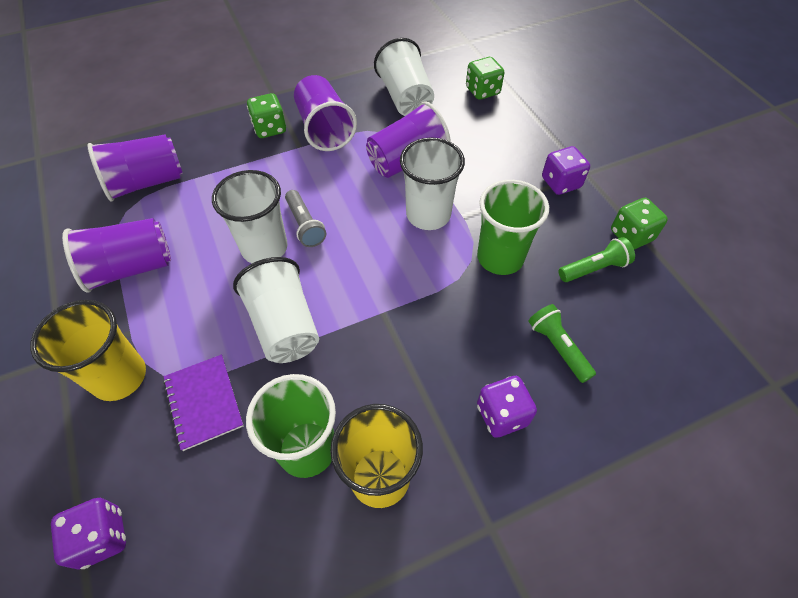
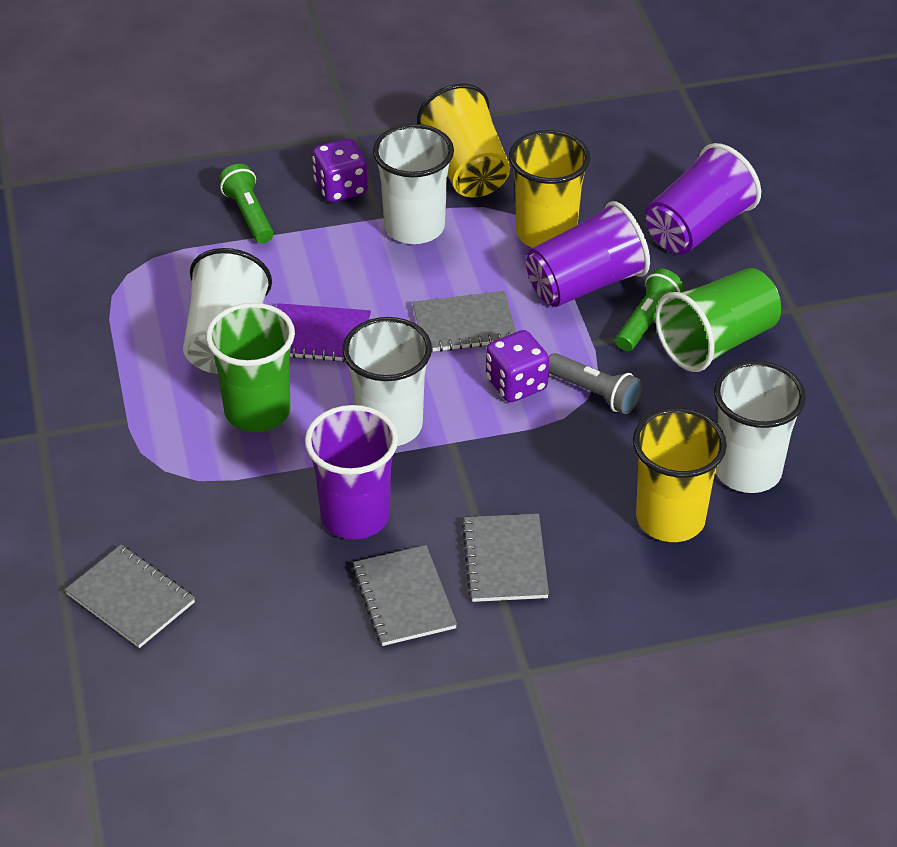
green dice: [247,93,286,138] [466,57,504,100] [611,198,668,250] = 3 -> none = 0
grey notebook: none = 0 -> [65,545,195,648] [353,545,457,646] [413,291,516,353] [462,514,549,602] = 4
purple cup: [62,218,171,293] [87,134,183,202] [294,75,357,151] [366,101,451,178] = 4 -> [305,405,398,539] [526,201,650,307] [645,143,761,254] = 3
purple dice: [51,498,126,570] [477,376,537,438] [542,146,590,195] = 3 -> [312,139,368,202] [486,330,549,402] = 2
yellow cup: [30,300,146,401] [330,404,423,508] = 2 -> [417,84,510,198] [509,130,590,248] [633,408,727,542] = 3

